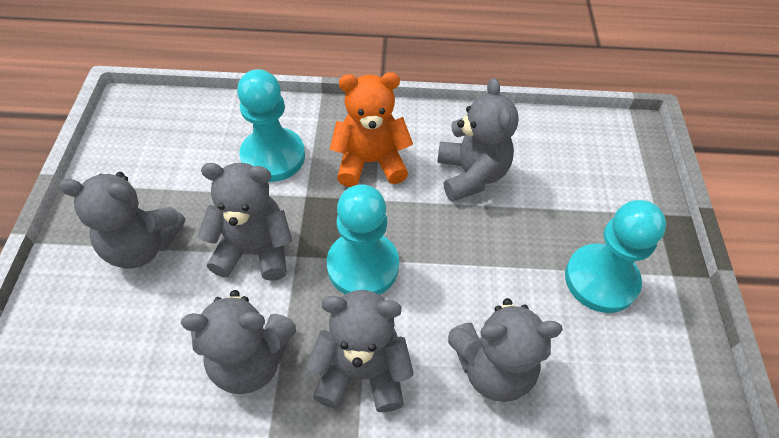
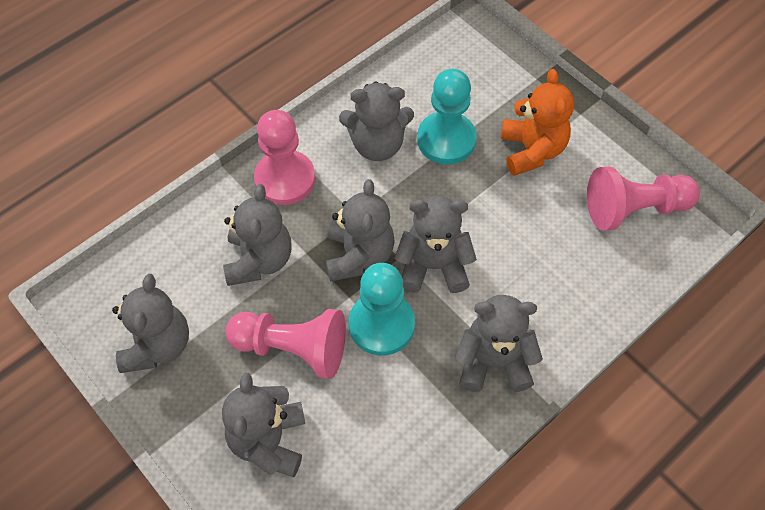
grey teddy bear: [59,172,185,269] [181,290,296,394] [198,163,292,281] [306,290,414,412] [437,78,519,202] [448,298,563,402] = 6 -> [112,274,189,373] [222,373,305,477] [223,184,292,286] [326,179,395,282] [339,81,414,161] [395,196,477,293] [455,295,543,392] = 7
pink pawn: none = 0 -> [225,309,346,379] [254,110,315,205] [587,167,700,231] = 3
turquoise pawn: [237,69,305,182] [327,184,399,295] [565,200,666,313] = 3 -> [349,263,415,356] [417,69,477,164] = 2

